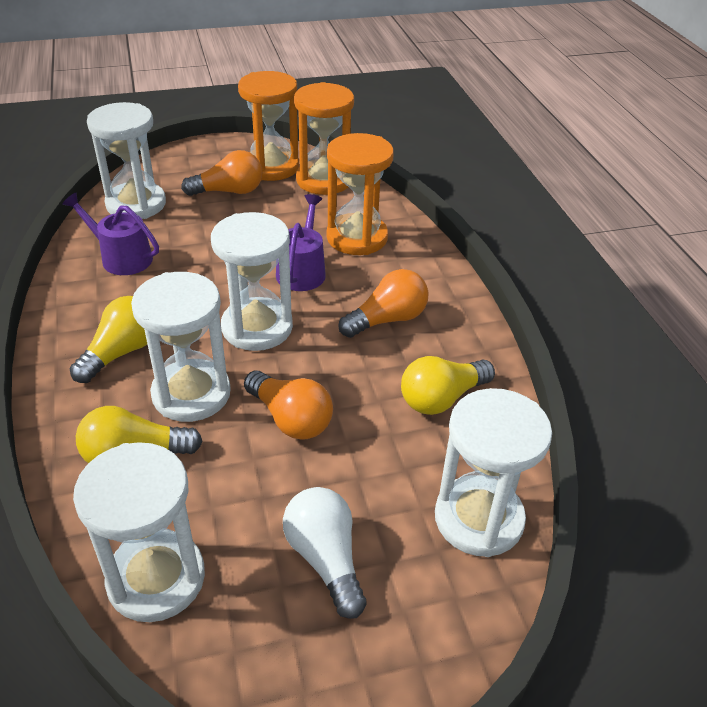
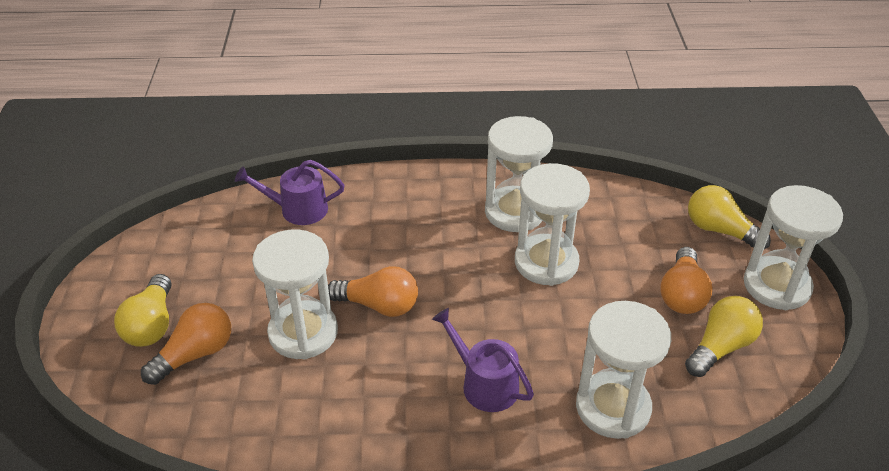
orange hourglass: [238,71,299,181] [294,82,354,195] [326,133,394,255] = 3 -> none = 0
white light bulb: [283,487,367,619] = 1 -> none = 0

